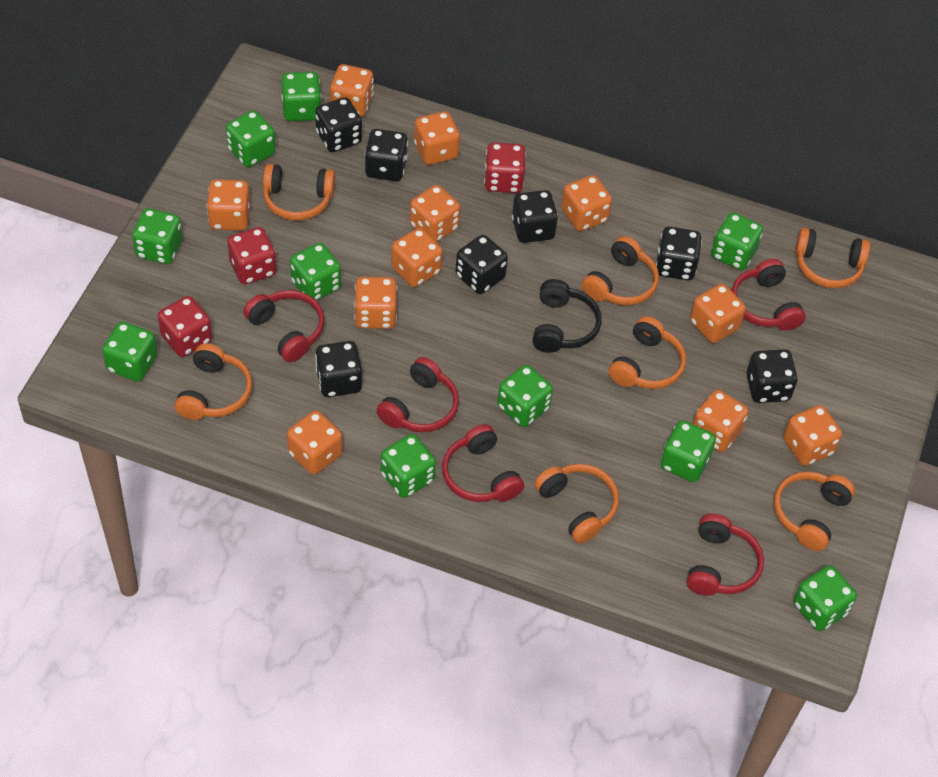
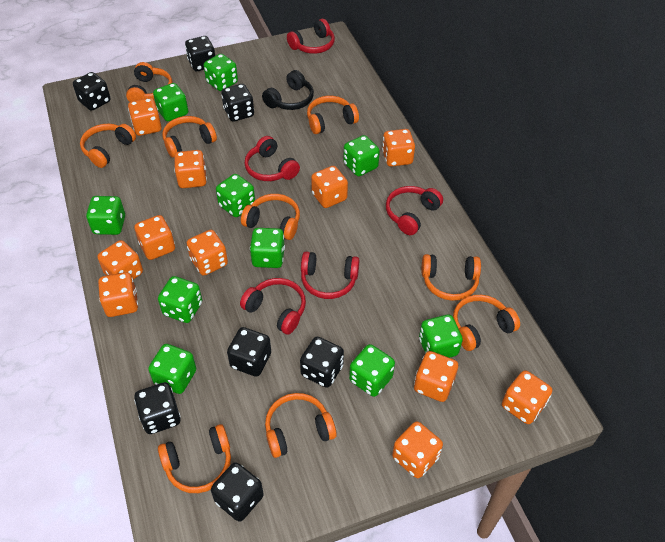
orange headphones: [175,343,252,420] [263,164,335,220] [534,464,619,544] [582,236,659,305] [608,316,686,389] [774,472,855,551] [795,228,870,288] = 7 -> [80,124,136,168] [126,62,172,102] [158,424,231,493] [163,116,217,158] [241,194,300,240] [265,393,337,458] [307,96,359,134] [421,254,481,301] [453,295,520,351] = 9
red dice: [158,296,212,357] [227,227,277,284] [484,142,526,193] = 3 -> none = 0

